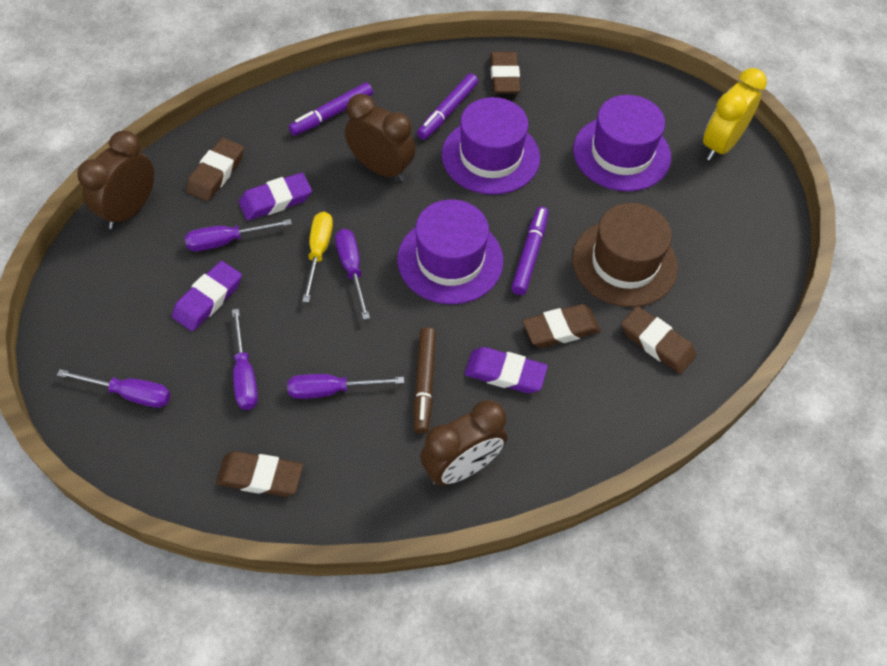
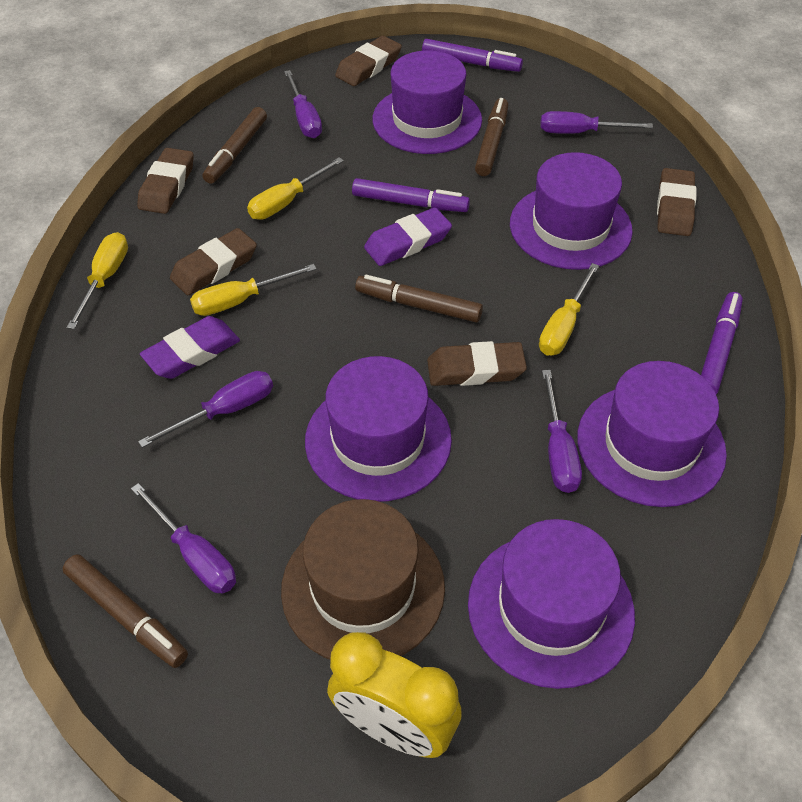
brown clock: [77,130,154,229] [345,94,416,181] [420,400,507,485] = 3 -> none = 0
brown marker: [414,327,436,434] = 1 -> [62,555,188,668] [202,107,267,184] [355,275,483,322] [475,98,508,176] = 4
purple eraser: [172,261,242,331] [239,172,312,220] [465,347,548,393] = 3 -> [140,316,240,379] [364,208,452,266] = 2
purple hat: [397,199,503,304] [442,97,540,195] [573,95,671,191] = 3 -> [305,356,452,502] [373,50,482,154] [468,519,635,689] [510,152,633,270] [577,361,727,507] = 5
yellow screwdriver: [302,212,333,303] = 1 -> [67,232,128,329] [190,264,317,316] [247,157,344,220] [539,263,599,356] = 4

